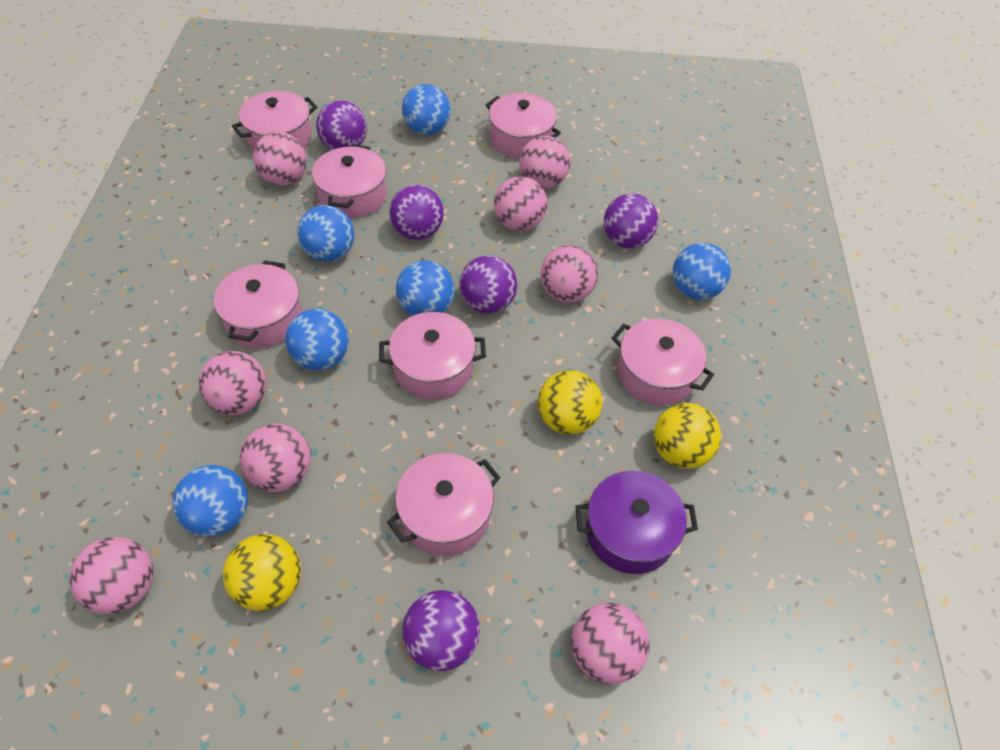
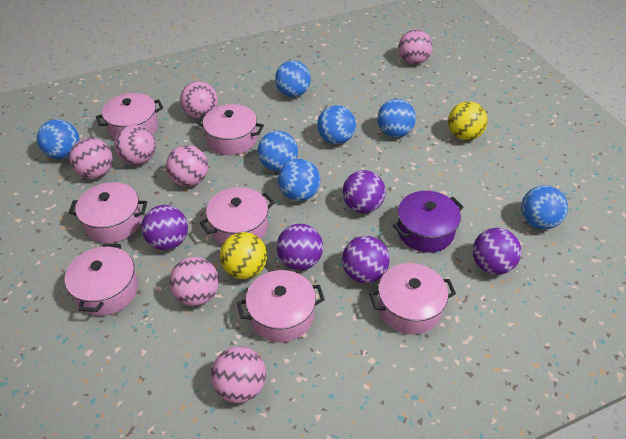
blue ball: [172,465,248,537] [285,309,349,371] [297,205,354,262] [396,260,455,316] [402,84,451,135] [673,243,731,300] = 6 -> [37,119,80,159] [258,131,298,171] [275,61,311,97] [278,159,320,201] [317,105,356,144] [377,99,416,138] [521,185,568,229] = 7
pink ball: [69,537,153,614] [198,351,267,415] [240,424,311,492] [253,132,307,186] [494,176,547,231] [519,136,571,189] [541,245,598,303] [571,602,650,684] = 8 -> [69,138,113,179] [114,125,156,165] [166,145,208,187] [169,257,219,306] [180,81,218,119] [211,346,266,403] [399,29,433,64] = 7
yellow ball: [223,534,301,611] [538,370,602,435] [654,403,721,469] = 3 -> [220,232,267,279] [448,101,488,140] = 2

